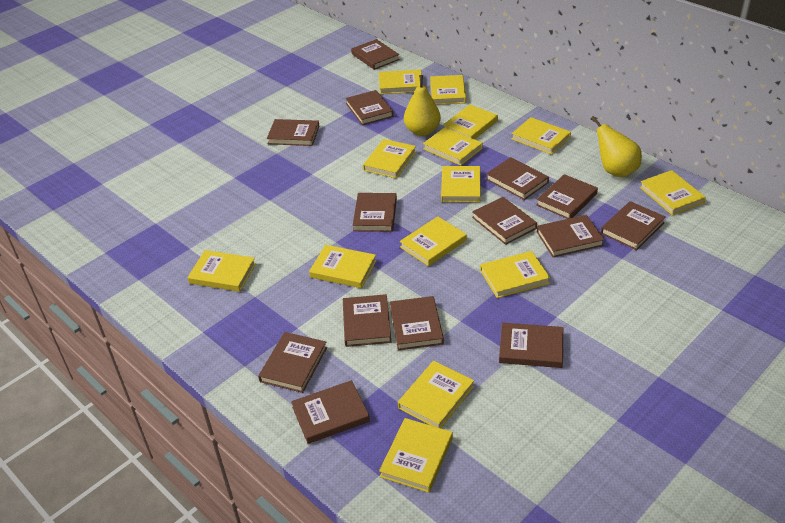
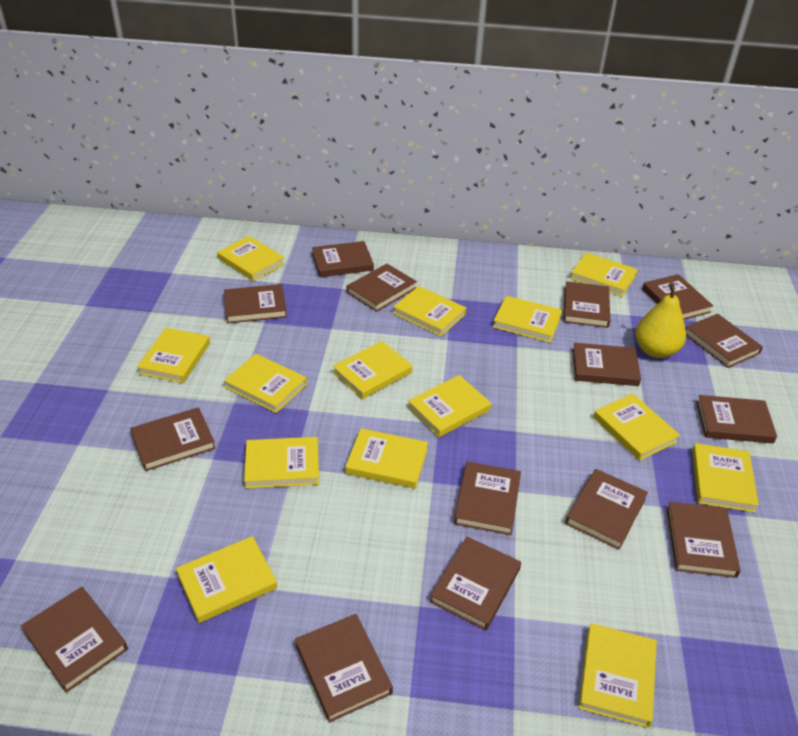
brown book: [258,332,327,393] [267,119,320,146] [291,380,370,444] [343,294,391,347] [345,90,393,125] [351,39,400,70] [353,193,397,232] [390,296,444,350] [472,197,537,245] [486,157,549,200] [499,322,563,368] [536,174,598,219] [537,215,604,257] [601,201,666,250] = 14 -> [21,587,128,693] [130,407,216,471] [224,284,287,323] [295,614,393,723] [312,241,374,277] [347,264,417,312] [430,537,521,630] [454,461,521,535] [563,281,610,328] [565,469,648,550] [572,343,641,386] [642,274,713,320] [666,502,741,578] [686,314,763,368] [696,395,777,444] = 15
yellow pear: [404,75,441,136] [591,116,642,178] = 2 -> [635,282,686,358] = 1

